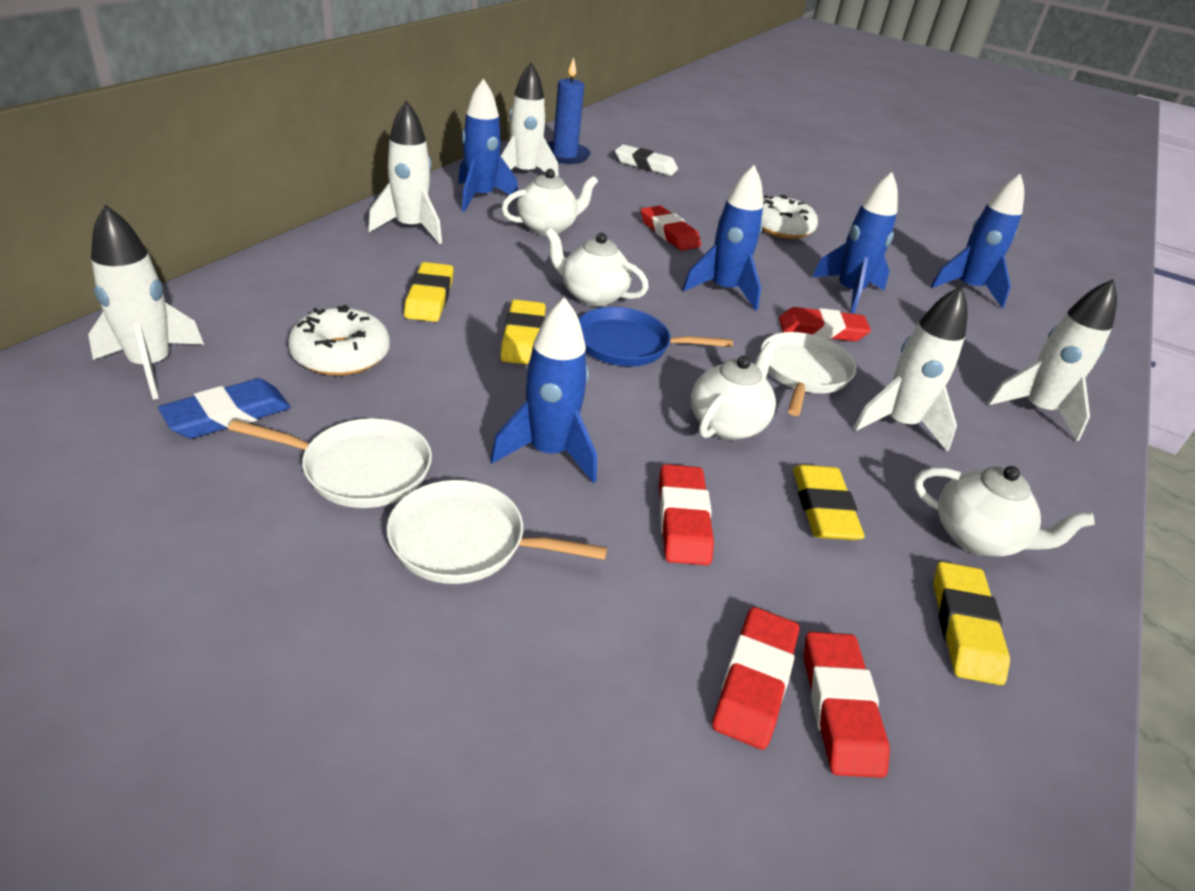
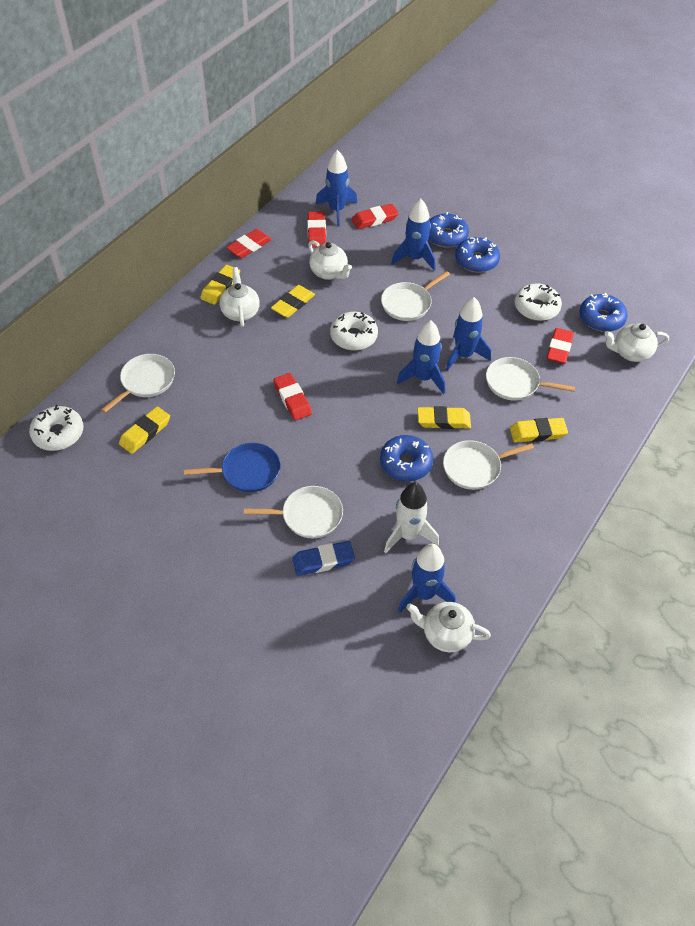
blue candle: [547,57,591,164] = 1 -> none = 0
blue donut: none = 0 -> [380,435,433,481] [429,212,469,248] [455,237,500,272] [579,293,628,332] = 4
white donut: [288,305,390,376] [761,195,818,239] = 2 -> [29,405,84,451] [330,312,378,350] [515,283,562,321] = 3
white eraser: [615,144,678,176] = 1 -> none = 0
white pan: [228,418,432,508] [387,480,607,584] [761,332,856,416] = 3 -> [101,354,175,413] [244,486,343,538] [381,271,450,321] [443,440,534,490] [486,357,575,401] = 5
white rocket: [88,204,204,400] [368,100,442,244] [501,62,559,177] [853,286,968,452] [988,279,1117,441] = 5 -> [384,482,439,553] = 1
yellow eraser: [404,262,454,322] [500,299,546,365] [793,465,865,540] [934,562,1010,685] = 4 -> [119,406,170,454] [201,265,240,305] [271,285,315,318] [417,406,471,429] [510,418,568,443] = 5

